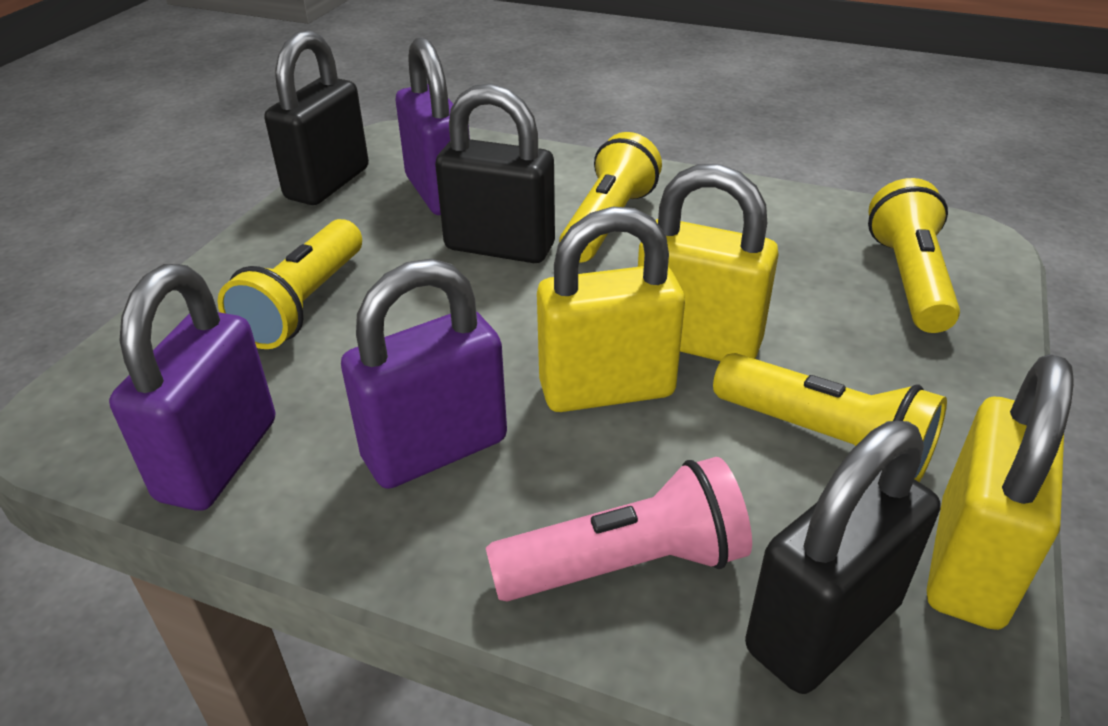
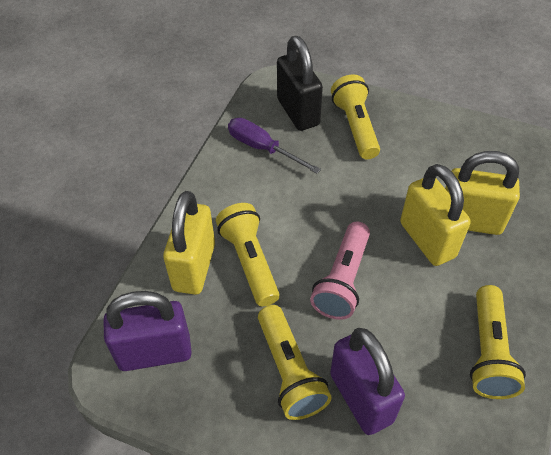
black padlock: [265,30,369,205] [435,84,555,263] [745,421,940,694] = 3 -> [277,36,323,131] = 1
purple padlock: [109,264,275,511] [341,259,507,489] [396,37,470,215] = 3 -> [103,291,192,371] [330,328,405,435] = 2
purple screwdriver: none = 0 -> [228,118,321,174] = 1

